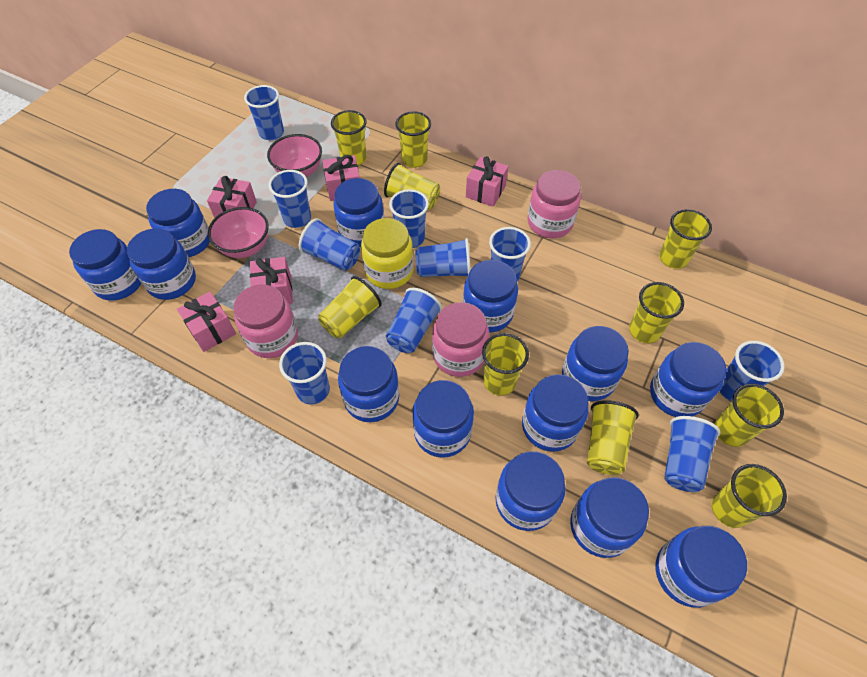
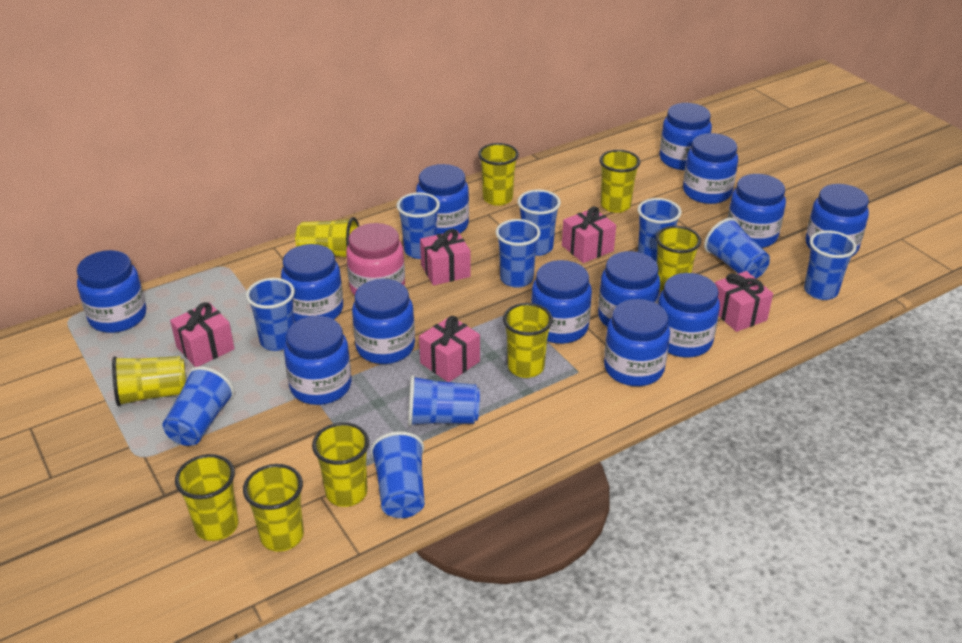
pink bowl: [208,207,269,258] [267,134,322,177] = 2 -> none = 0
pink jar: [233,284,298,358] [432,302,489,377] [528,170,581,238] = 3 -> [346,223,405,296] = 1
yellow cup: [318,276,382,338] [331,110,367,166] [384,163,440,210] [395,111,431,168] [482,333,529,396] [587,400,639,475] [629,282,684,343] [659,209,712,269] [712,464,787,528] [715,384,784,447] = 10 -> [112,356,186,407] [175,454,238,541] [243,464,304,552] [295,217,359,257] [312,422,369,507] [478,143,519,206] [503,303,553,378] [599,150,640,213] [656,226,701,291] = 9
yellow jar: [361,218,413,289] = 1 -> none = 0

